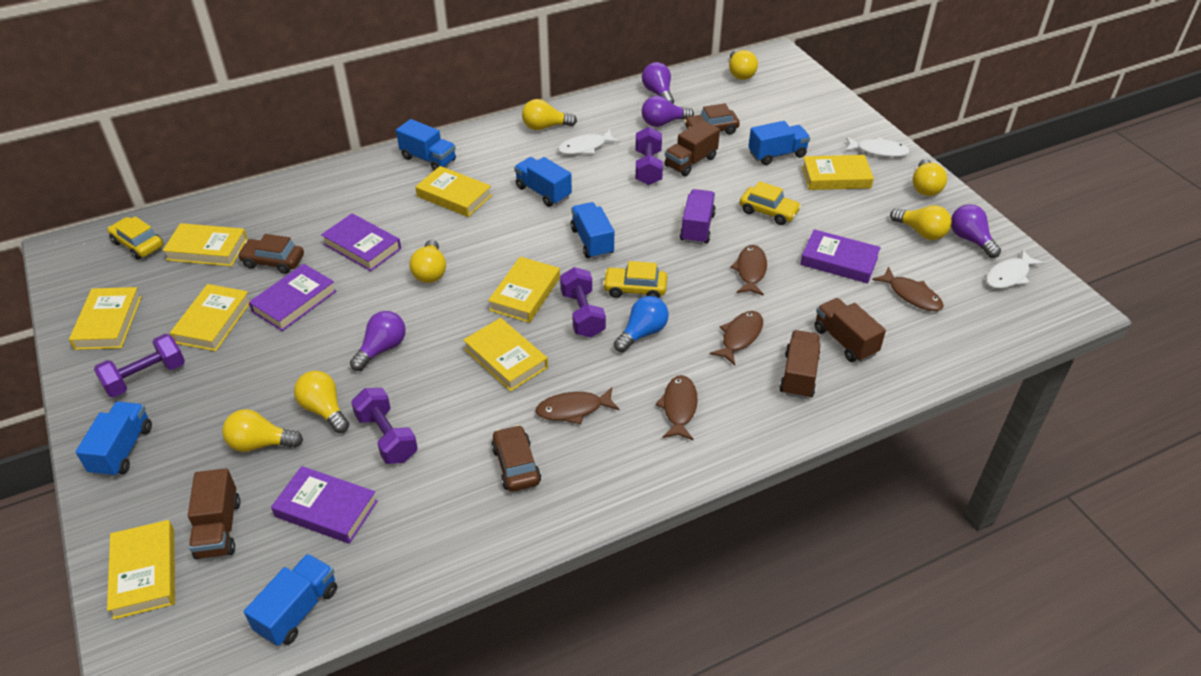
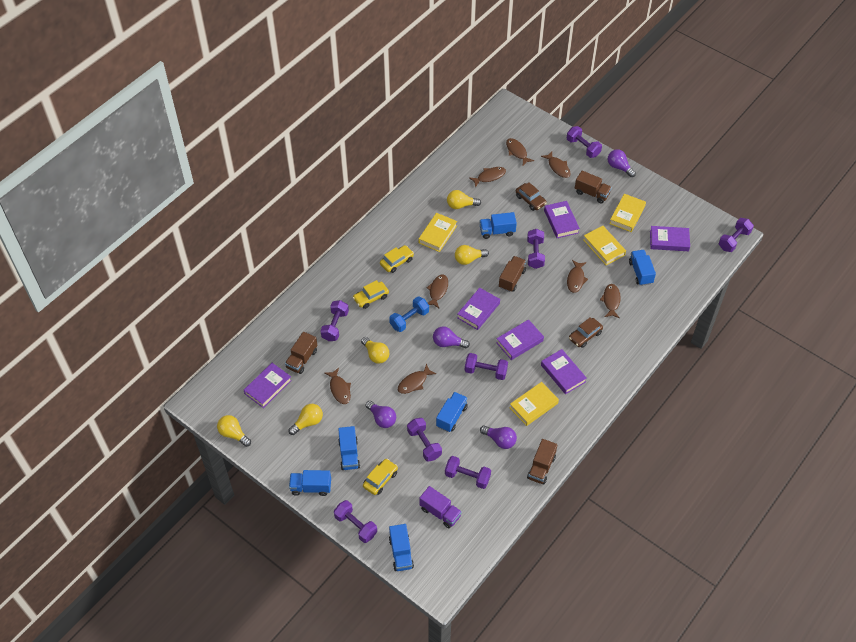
blue dumbbell: none = 0 -> [389,297,429,332] = 1
blue light bulb: [614,296,669,352] = 1 -> none = 0
brown car: [237,234,304,274] [491,425,541,492] [684,103,740,135] = 3 -> [516,182,547,211] [569,317,603,348] = 2
brown fish: [535,387,619,424] [656,375,698,440] [709,311,763,365] [730,245,767,296] [872,267,944,311] = 5 -> [325,368,351,404] [398,363,437,394] [426,275,448,308] [469,167,506,187] [506,138,534,165] [541,151,571,178] [567,260,588,293] [600,284,621,318] = 8
purple book: [249,264,336,331] [271,466,378,544] [321,213,401,271] [800,229,881,283] = 4 -> [244,363,292,408] [457,288,500,330] [496,319,544,360] [541,349,587,394] [544,201,580,238] [650,226,690,251] = 6
purple dumbbell: [94,334,185,397] [351,388,418,464] [560,267,606,338] [636,127,663,185] = 4 -> [321,300,349,341] [334,500,377,543] [407,418,442,462] [445,456,491,489] [465,353,508,380] [527,229,545,269] [567,126,602,158] [719,218,754,252] = 8
white fish: [558,130,620,154] [845,137,910,157] [986,249,1044,289] = 3 -> none = 0
yellow book: [69,287,142,350] [107,520,175,620] [162,223,248,266] [170,284,250,351] [415,166,492,217] [463,318,548,391] [488,257,560,323] [802,155,874,190] = 8 -> [419,213,457,252] [510,382,559,426] [583,226,626,265] [609,194,646,232] = 4
yellow light bulb: [222,409,303,452] [294,371,349,433] [410,240,446,283] [522,99,577,130] [729,50,758,80] [890,205,952,240] [912,159,947,196] = 7 -> [217,415,251,447] [288,404,323,435] [361,337,389,364] [447,190,481,209] [455,245,489,265] = 5

